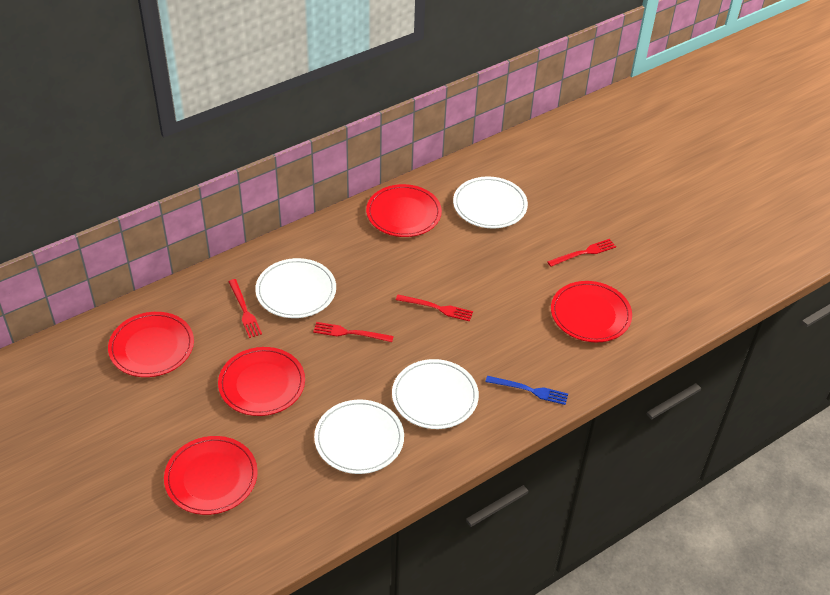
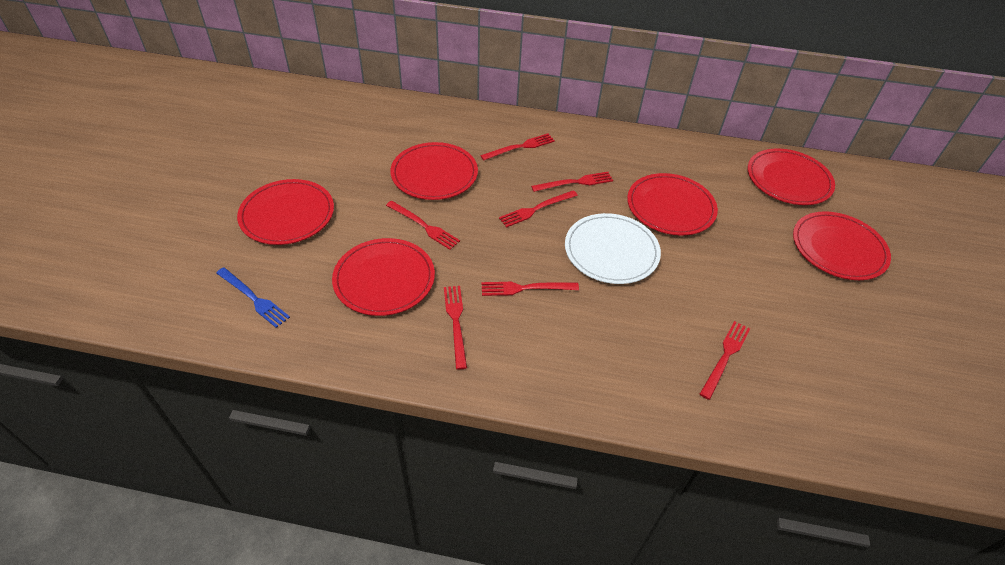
red fork: [228,279,262,338] [313,322,394,342] [396,295,473,321] [547,239,616,267] = 4 -> [386,201,460,250] [444,286,467,370] [480,133,555,160] [482,282,579,296] [499,190,578,227] [531,172,613,192] [700,321,750,400] = 7
red plate: [108,312,194,377] [164,436,258,515] [218,347,305,416] [366,184,442,237] [551,281,632,342] = 5 -> [237,179,334,245] [332,238,435,316] [390,142,478,200] [627,173,718,235] [748,148,835,205] [793,211,891,280] = 6
white plate: [255,258,336,318] [314,399,404,474] [392,359,479,429] [453,177,528,228] = 4 -> [565,213,661,284] = 1

